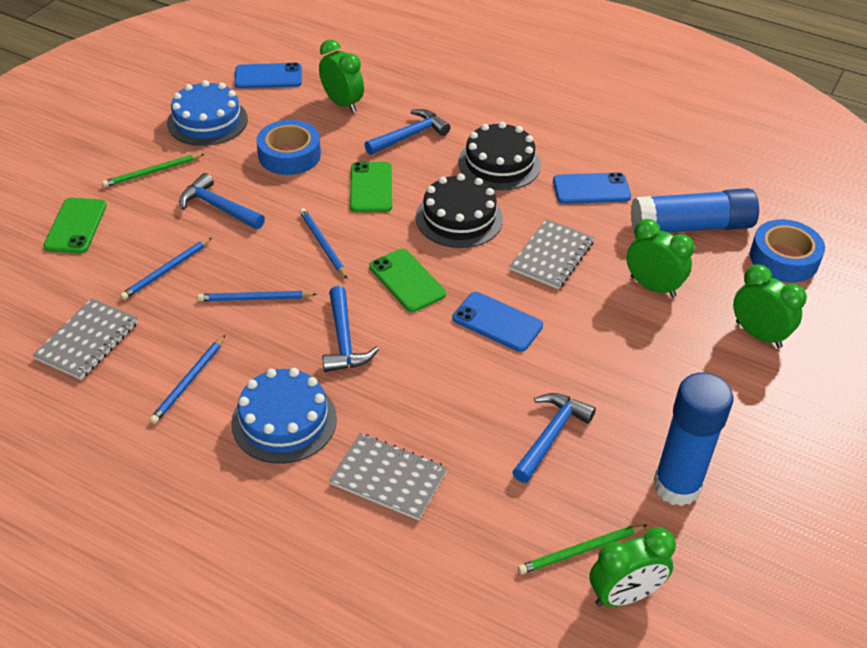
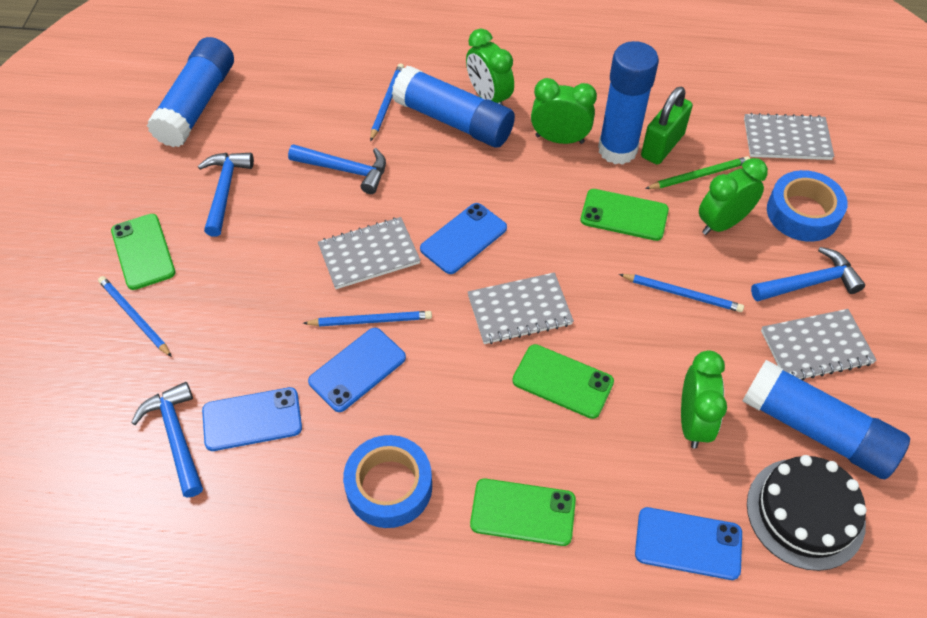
black cake: [416,173,503,248] [458,122,541,191] = 2 -> [747,455,867,571] = 1
blue cake: [167,80,248,146] [231,368,337,464] = 2 -> none = 0
blue glue stick: [631,188,759,232] [654,372,733,506] = 2 -> [147,37,234,147] [392,66,515,147] [598,41,659,165] [743,360,910,480] = 4
blue phone: [234,63,302,88] [453,292,543,352] [553,172,631,204] = 3 -> [202,387,302,451] [308,328,406,412] [420,203,507,274] [635,507,742,580] = 4
green padlock: none = 0 -> [641,86,693,165] = 1
green pencil: [102,154,204,187] [518,525,647,574] = 2 -> [645,156,750,189] = 1
green phone: [43,198,107,254] [350,162,392,212] [369,249,446,312] = 3 -> [111,214,175,290] [470,479,576,546] [512,344,614,419] [581,189,669,241] = 4
grey notebook: [33,298,138,380] [329,433,447,520] [510,219,594,289] = 3 -> [318,217,420,289] [468,272,574,344] [744,113,834,160] [761,309,877,380] = 4

